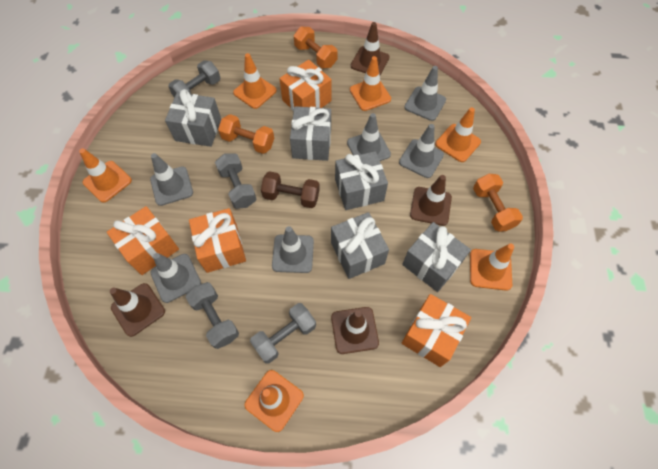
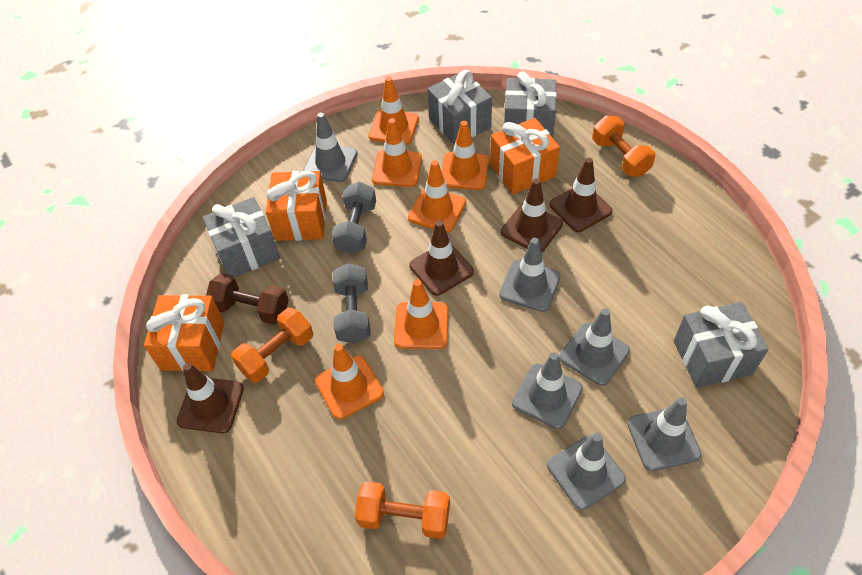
grey dumbbell: [168,60,220,97] [186,282,239,349] [215,153,256,209] [250,303,316,364] = 4 -> [332,181,376,254] [333,263,370,344] = 2
grey gift: [165,89,221,147] [290,106,331,161] [331,212,389,279] [335,151,388,210] [402,222,471,292] = 5 -> [202,197,280,277] [427,70,492,145] [504,71,557,138] [674,302,769,388] = 4
orange gift: [107,206,179,275] [189,208,246,273] [279,60,332,111] [401,294,471,367] = 4 -> [144,294,224,371] [266,171,327,241] [490,118,560,194] = 3

